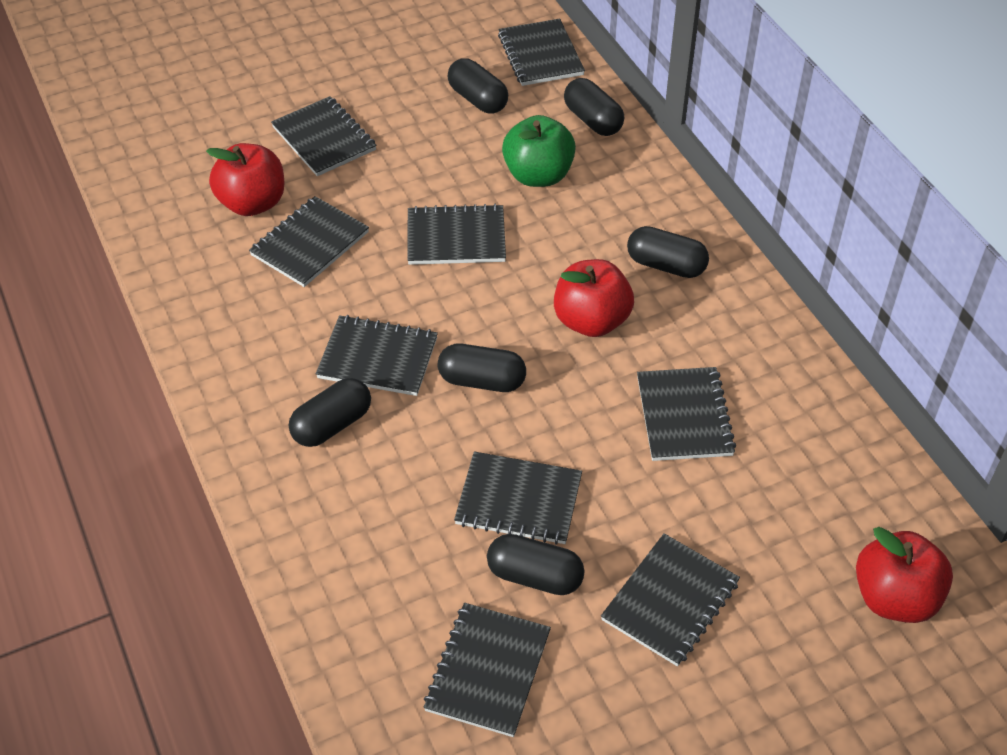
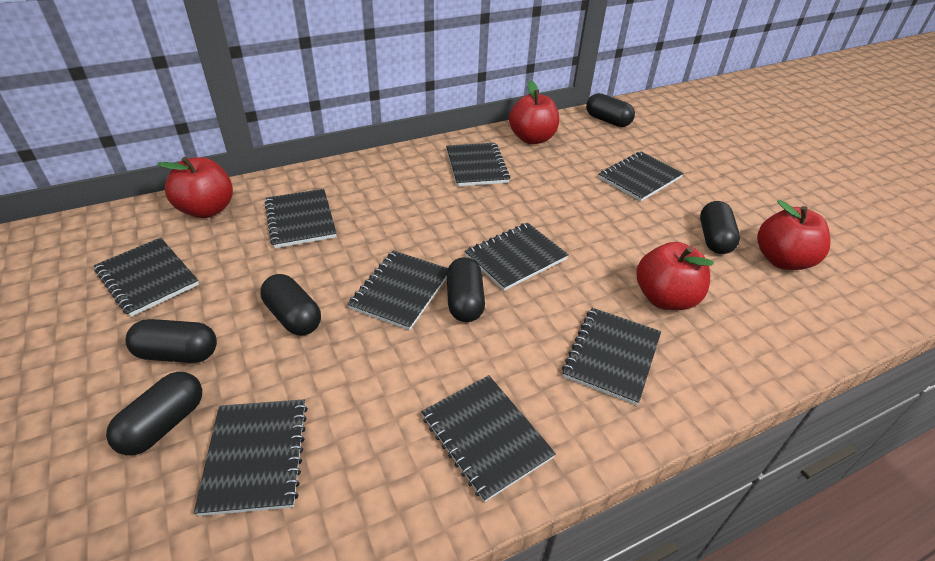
green apple: [502,115,576,187] = 1 -> none = 0
red apple: [206,143,285,216] [554,259,634,337] [856,527,953,623] = 3 -> [157,157,233,218] [509,80,559,144] [636,242,714,310] [757,200,830,270] = 4

